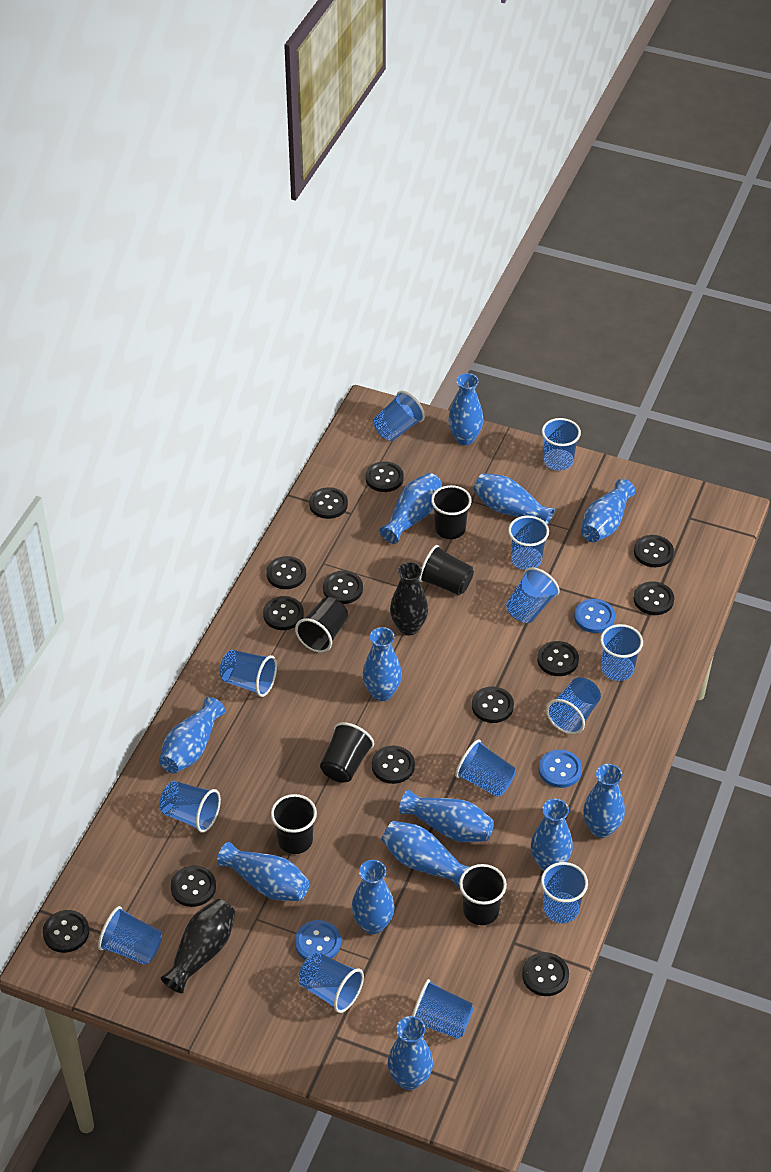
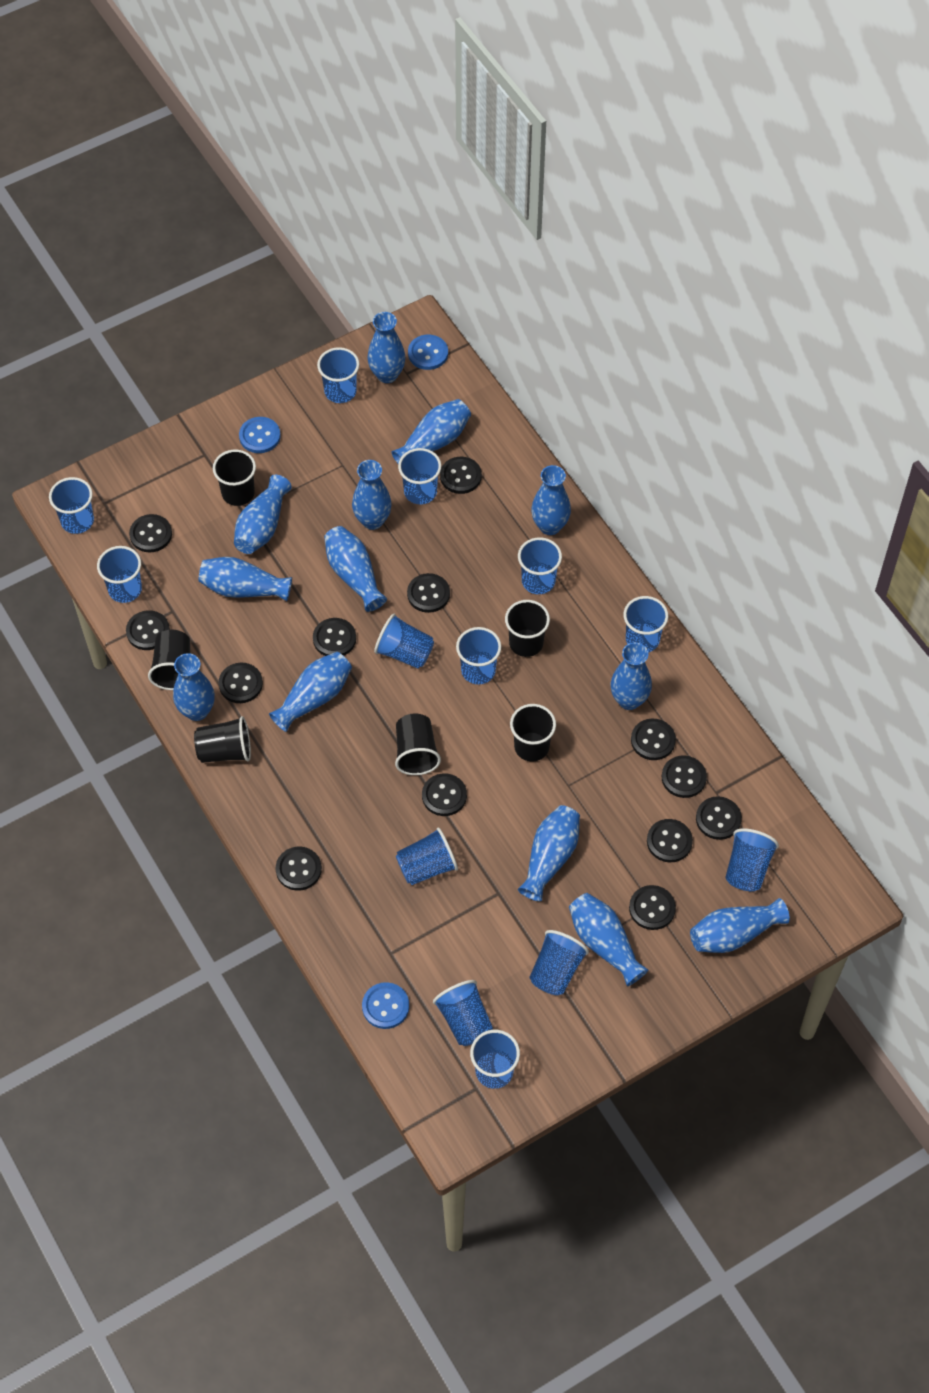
black vase: [161,899,235,993] [390,562,428,635] = 2 -> none = 0

